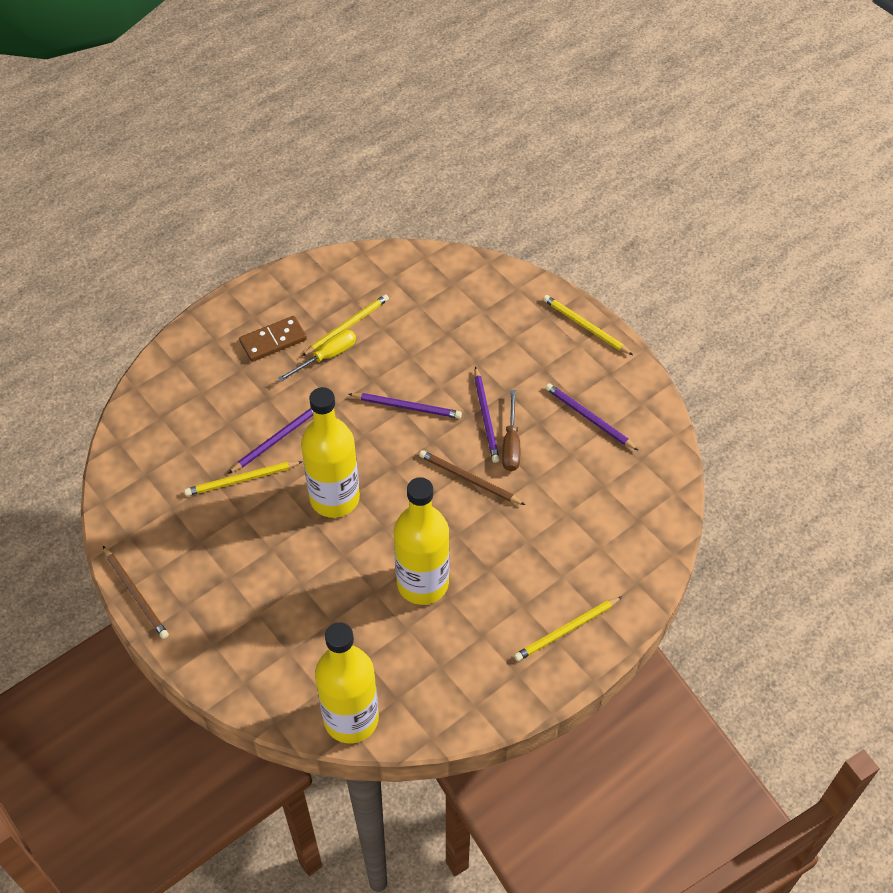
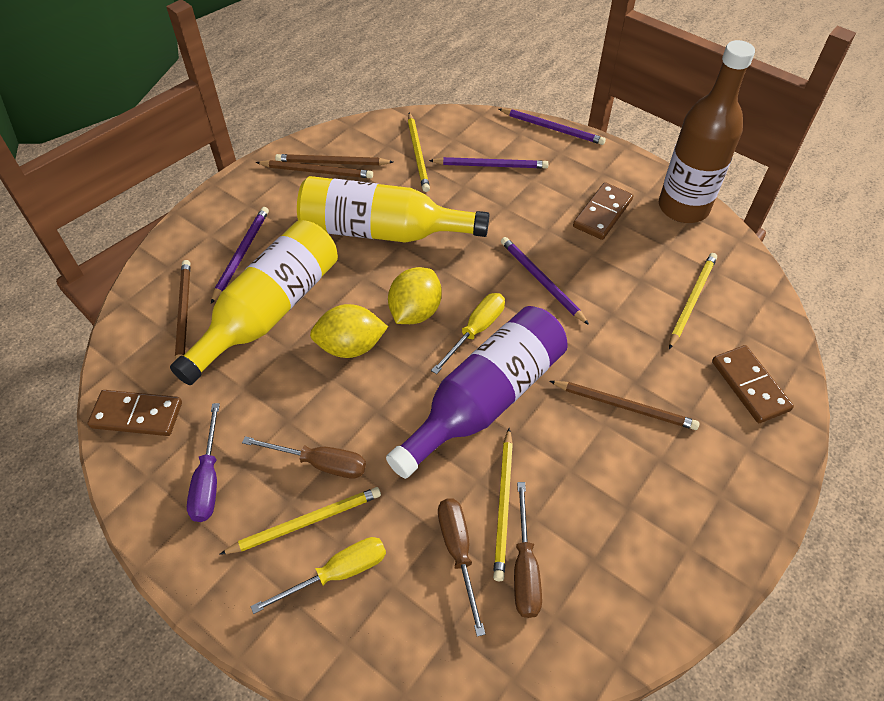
brown bottle: none = 0 -> [659,40,755,223] = 1
brown domino: [239,316,307,362] = 1 -> [87,390,182,436] [573,182,633,240] [712,345,794,423] = 3
brown pencil: [103,546,169,639] [419,450,525,505] = 2 -> [175,260,190,360] [256,160,373,178] [275,154,393,165] [550,381,700,430] = 4
brown screwdriver: [502,390,520,471] = 1 -> [242,436,366,479] [438,498,485,637] [514,482,542,618] = 3
purple bottle: none = 0 -> [386,306,568,479] = 1
purple screwdriver: none = 0 -> [187,403,220,522] = 1
yellow bottle: [301,387,360,518] [315,622,379,743] [394,477,450,605] = 3 -> [170,220,338,385] [297,176,489,243] = 2
yellow lemon: none = 0 -> [310,304,388,358] [388,267,442,324] = 2
yellow screwdriver: [278,330,356,382] = 1 -> [250,537,386,614] [431,293,505,374] = 2

